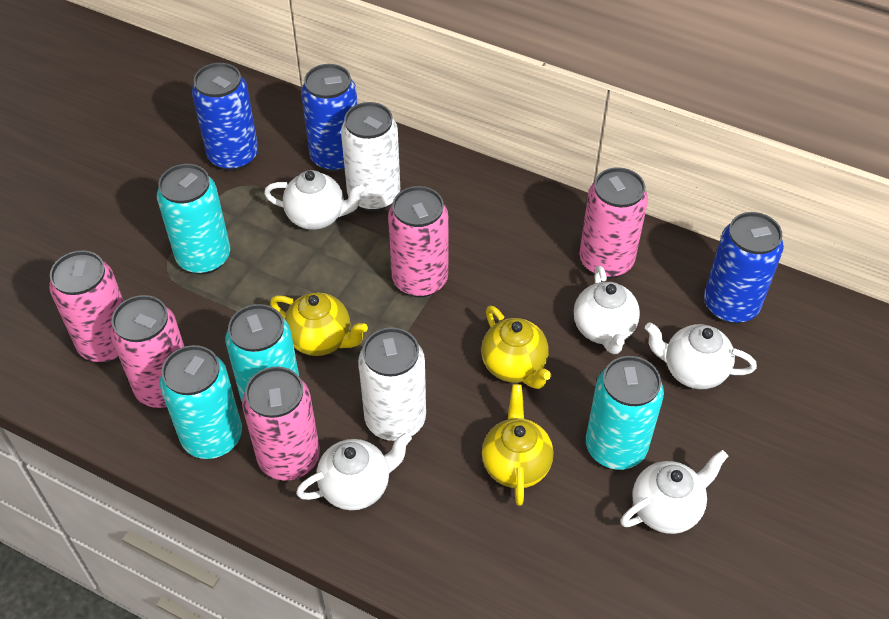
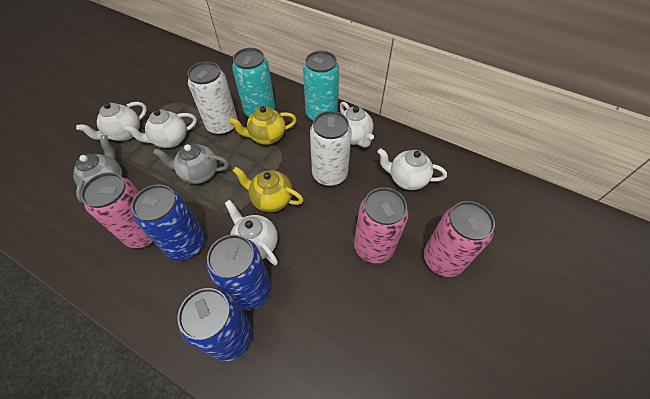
grey teapot: none = 0 -> [73,135,122,203] [153,144,229,184] = 2
pink can: [49,250,124,363] [110,295,184,408] [242,366,320,481] [388,186,449,297] [579,167,648,278] = 5 -> [81,172,154,248] [354,187,408,264] [424,201,495,277] = 3
turquoise can: [157,164,230,275] [160,345,242,459] [225,304,299,402] [586,356,664,470] = 4 -> [232,48,275,117] [303,51,339,121] = 2
yellow teapot: [270,293,368,356] [481,306,551,389] [482,384,553,506] = 3 -> [229,106,297,145] [233,167,303,212] = 2

